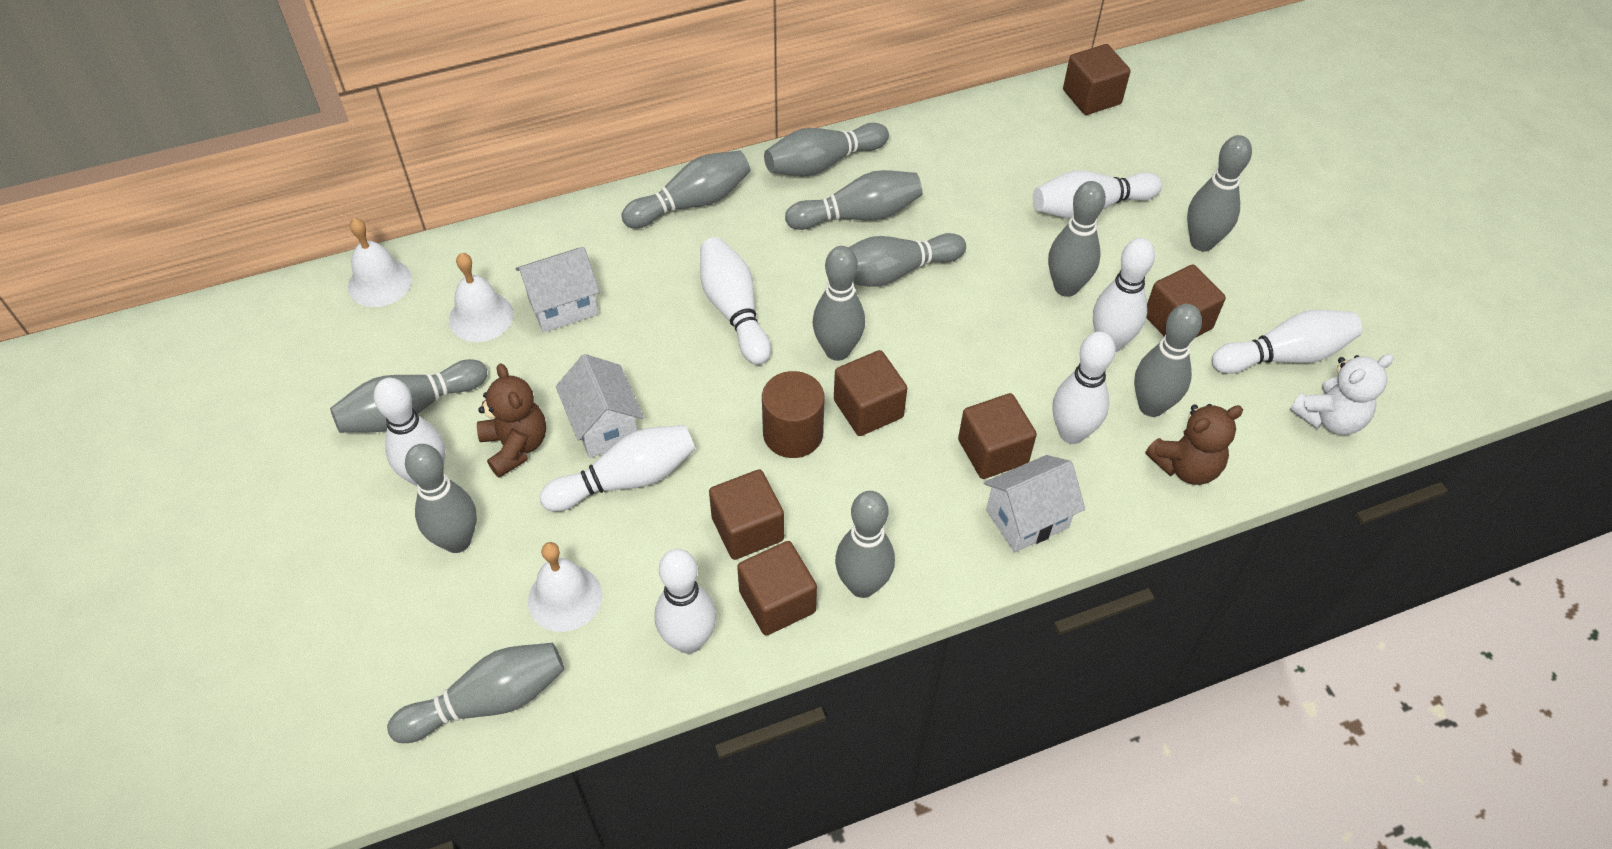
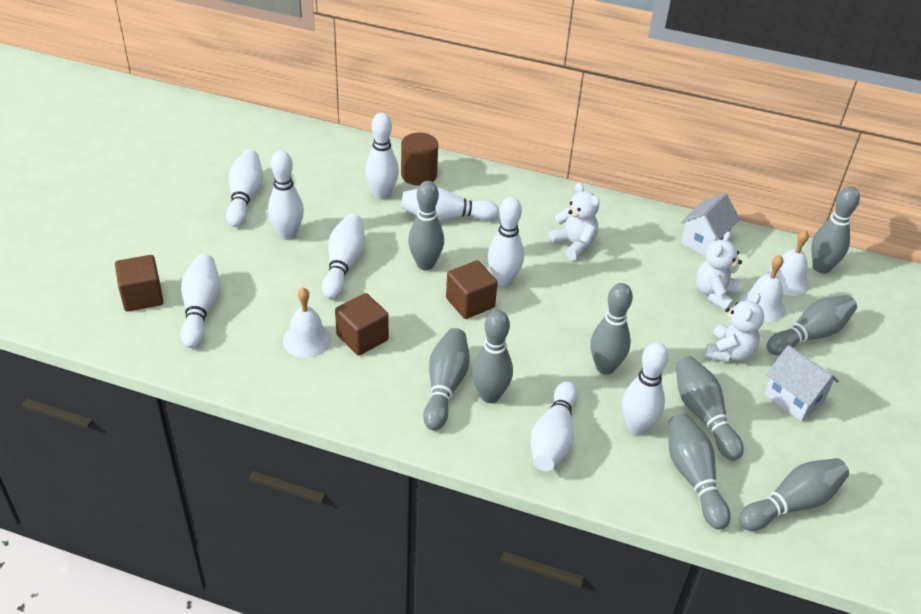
brown cube: [709,469,784,560] [737,541,817,636] [834,350,907,436] [958,393,1037,479] [1063,44,1131,115] [1146,265,1226,338] = 6 -> [115,255,164,312] [335,293,389,356] [446,260,498,319] = 3
brown teddy bear: [477,363,546,478] [1146,404,1243,485] = 2 -> none = 0
grey bowling pin: [330,359,487,433] [387,643,564,743] [405,444,477,553] [621,151,750,228] [764,123,889,176] [785,170,923,230] [812,246,865,361] [835,491,895,598] [849,233,966,287] [1048,181,1106,297] [1134,304,1202,417] [1187,135,1252,252] = 12 -> [408,181,444,270] [423,328,470,430] [472,310,513,403] [590,283,633,375] [668,413,731,530] [676,356,744,461] [739,458,849,531] [767,295,857,355] [811,186,860,274] = 9
white bowling pin: [374,378,446,486] [540,425,696,512] [654,549,716,654] [700,237,771,365] [1033,170,1162,219] [1053,331,1115,444] [1093,238,1155,352] [1212,310,1362,374] = 8 -> [181,254,220,348] [226,150,263,227] [268,151,304,240] [322,214,365,299] [365,113,399,200] [401,187,499,220] [488,197,524,286] [530,381,578,471] [622,342,669,435] = 9
white house: [516,247,600,333] [556,354,644,458] [984,455,1085,552] = 3 -> [681,193,740,256] [764,345,839,421] = 2
white teddy bear: [1290,354,1394,435] = 1 -> [549,183,600,260] [696,231,742,310] [704,293,765,362] = 3

